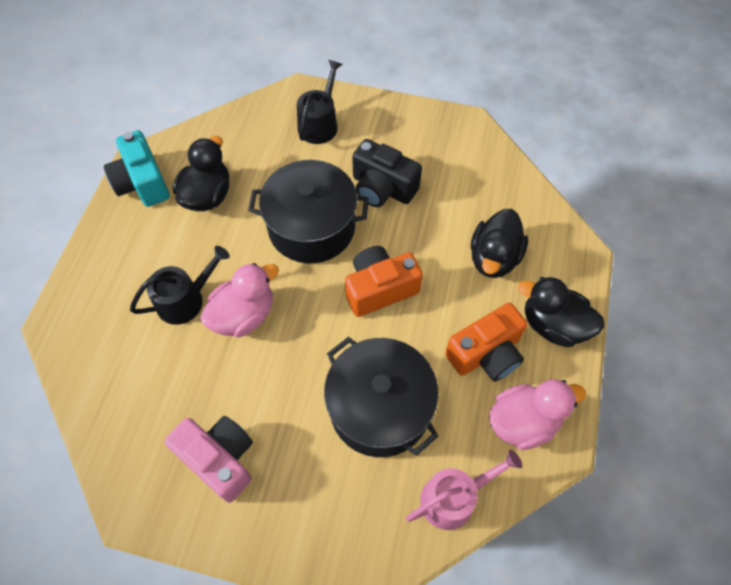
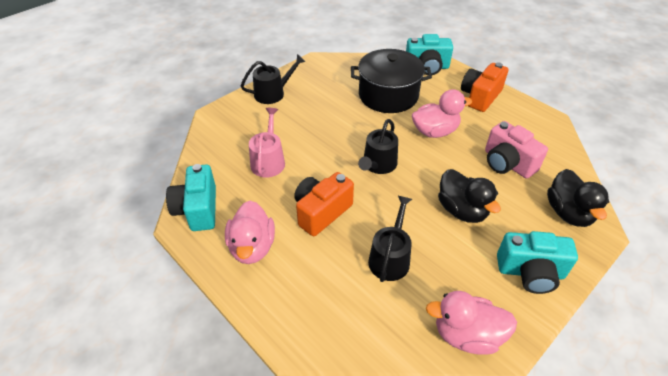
black camera: [352,139,422,207] = 1 -> none = 0
black duck: [173,136,229,211] [471,209,528,278] [518,277,605,347] = 3 -> [438,169,501,223] [547,169,609,227] = 2
black pot: [248,160,369,263] [324,337,439,457] = 2 -> [351,49,432,113] = 1
black watering can: [130,246,230,325] [297,60,343,144] = 2 -> [241,54,305,104] [358,119,398,174] [368,196,412,282] = 3
pink duck: [200,263,279,337] [489,379,586,450] = 2 -> [225,201,275,264] [412,89,472,138] [426,291,517,355] = 3
turquoise camera: [104,130,170,207] = 1 -> [166,164,216,231] [406,34,453,75] [497,231,578,294] = 3

